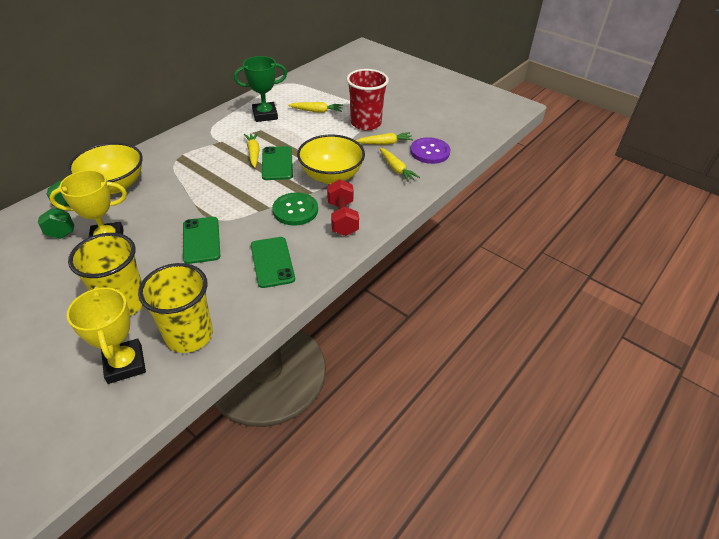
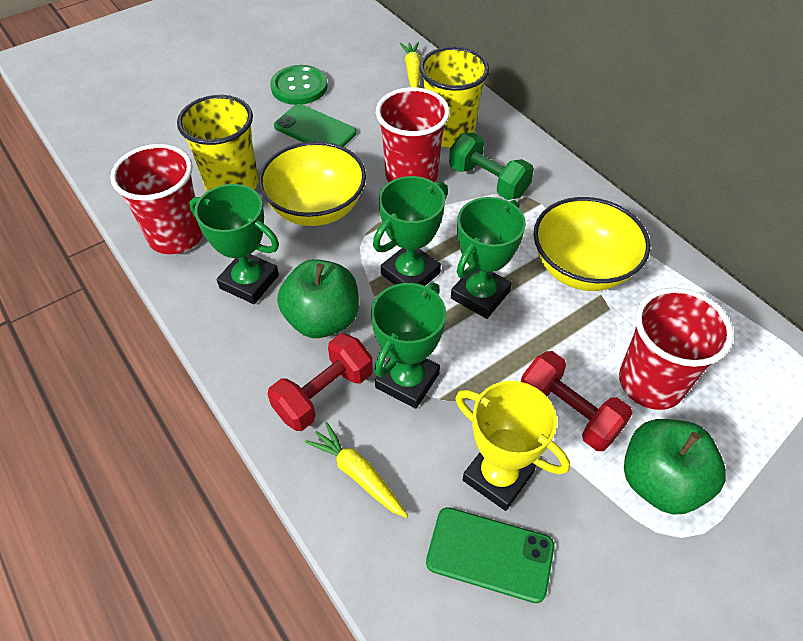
green apple: none = 0 -> [277,259,359,338] [624,419,726,515] = 2
green phone: [183,217,220,264] [251,237,295,288] [262,146,293,180] = 3 -> [274,104,357,147] [426,507,554,603] = 2
green trophy: [234,56,287,122] = 1 -> [189,184,279,304] [371,283,446,409] [373,176,448,286] [451,197,526,319] = 4
purple button: [410,137,450,164] = 1 -> none = 0
red cup: [347,69,389,130] = 1 -> [110,144,203,254] [376,87,450,183] [619,288,734,410] = 3
red dumbbell: [327,179,359,236] = 1 -> [268,333,373,431] [521,351,633,451] = 2
yellow carrot: [244,132,260,168] [288,102,343,113] [356,132,414,145] [379,148,420,182] = 4 -> [305,422,408,518] [400,42,421,87] = 2
yellow trophy: [49,170,127,238] [67,286,146,384] = 2 -> [455,381,570,511] = 1

